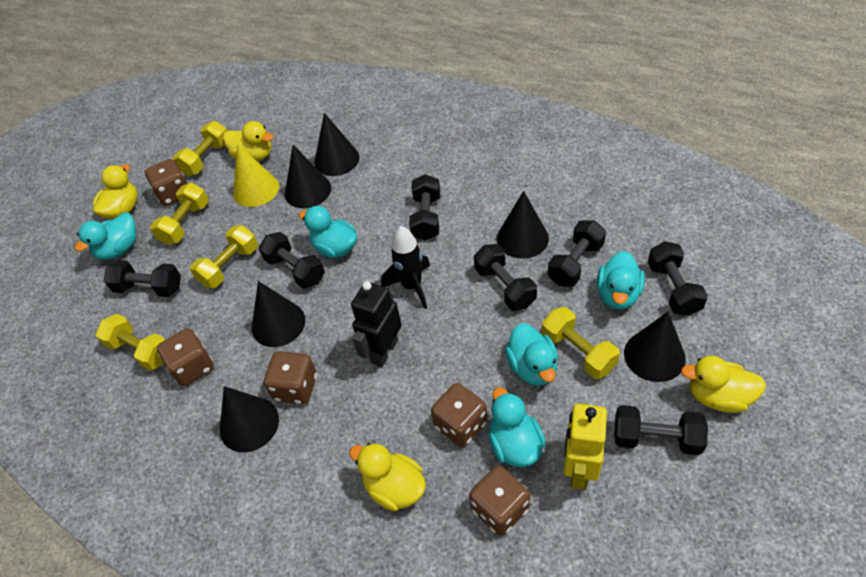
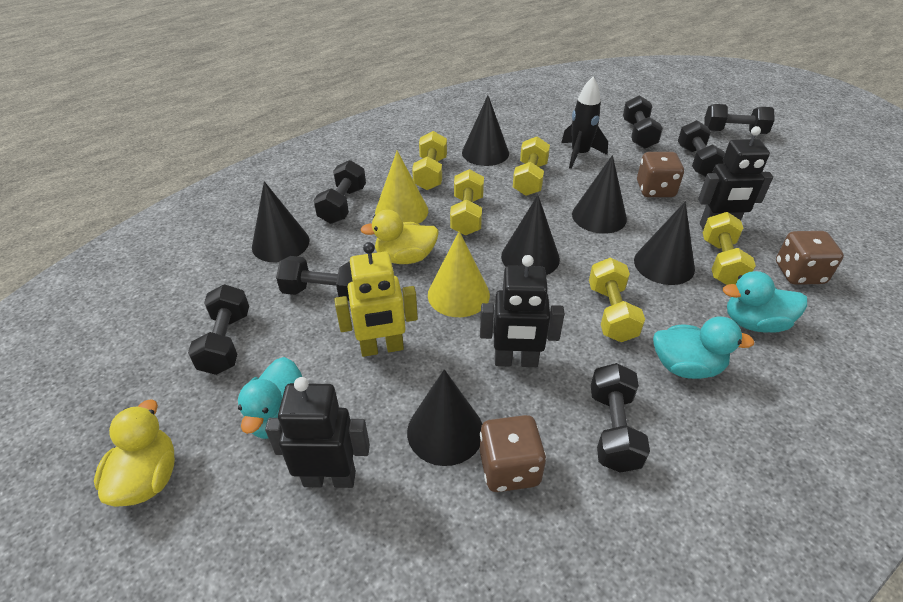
black robot: [351,281,401,367] = 1 -> [265,377,370,488] [480,255,565,367] [698,126,773,230] = 3
brown dice: [145,159,187,206] [157,328,214,386] [264,351,317,404] [431,383,487,447] [469,465,530,536] = 5 -> [480,415,546,492] [637,152,684,197] [776,231,844,285] = 3
turquoise duck: [75,213,136,260] [299,206,357,258] [489,388,546,467] [505,323,558,386] [597,251,645,310] = 5 -> [238,357,302,439] [653,317,754,379] [723,271,807,333] = 3
yellow cone: [233,144,279,207] = 1 -> [375,151,428,224] [428,231,490,317] = 2
yellow duck: [93,164,138,219] [223,121,274,161] [349,443,426,511] [681,356,766,413] = 4 -> [94,399,175,507] [360,210,439,264] = 2

